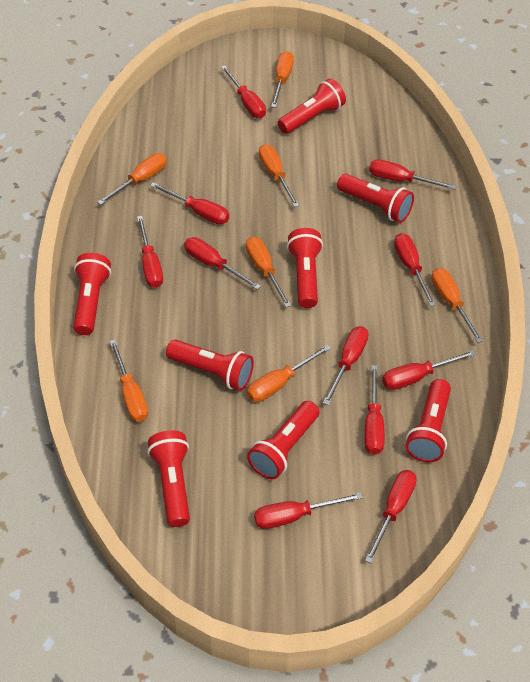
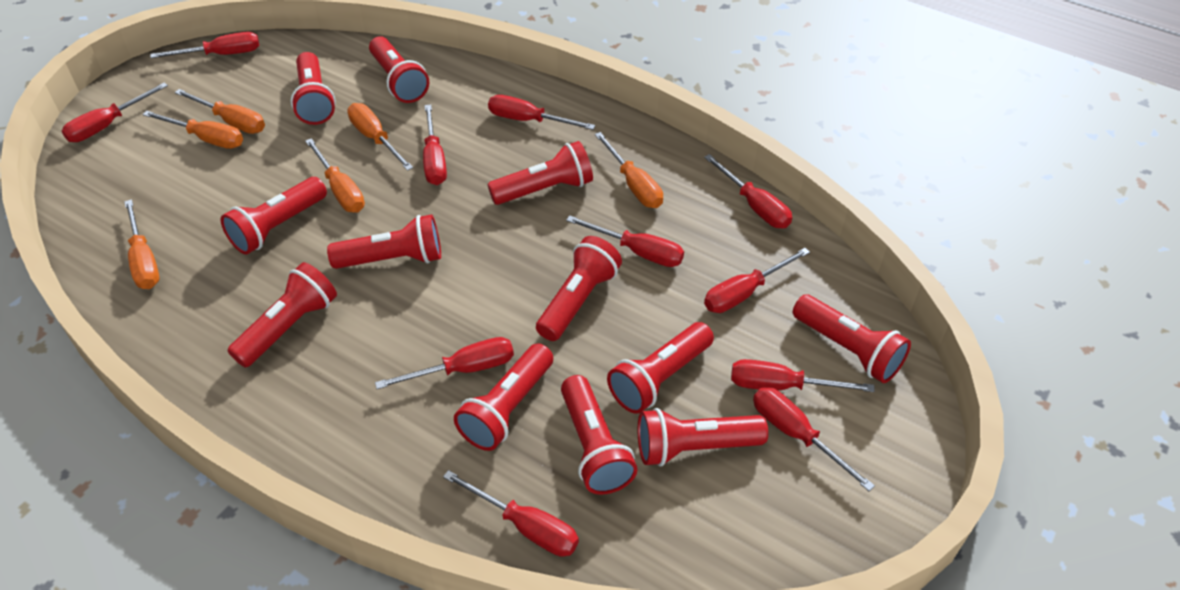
orange screwdriver: [97,153,167,205] [110,339,148,422] [246,237,291,308] [247,344,331,402] [259,144,299,207] [271,51,294,108] [431,268,483,343] = 7 -> [124,199,160,289] [142,111,243,149] [175,89,265,134] [305,138,365,212] [347,103,413,171] [595,132,663,208] = 6
red flashlight: [73,253,111,335] [147,430,190,527] [166,339,254,391] [247,401,320,479] [278,79,346,134] [287,228,323,308] [337,174,414,223] [405,379,451,462] = 8 -> [221,177,327,254] [227,262,337,368] [291,52,336,125] [327,214,441,269] [369,36,429,103] [454,343,553,451] [488,141,593,205] [536,236,622,341] [561,375,638,495] [607,322,714,414] [638,408,768,466] [793,294,911,383] = 12

